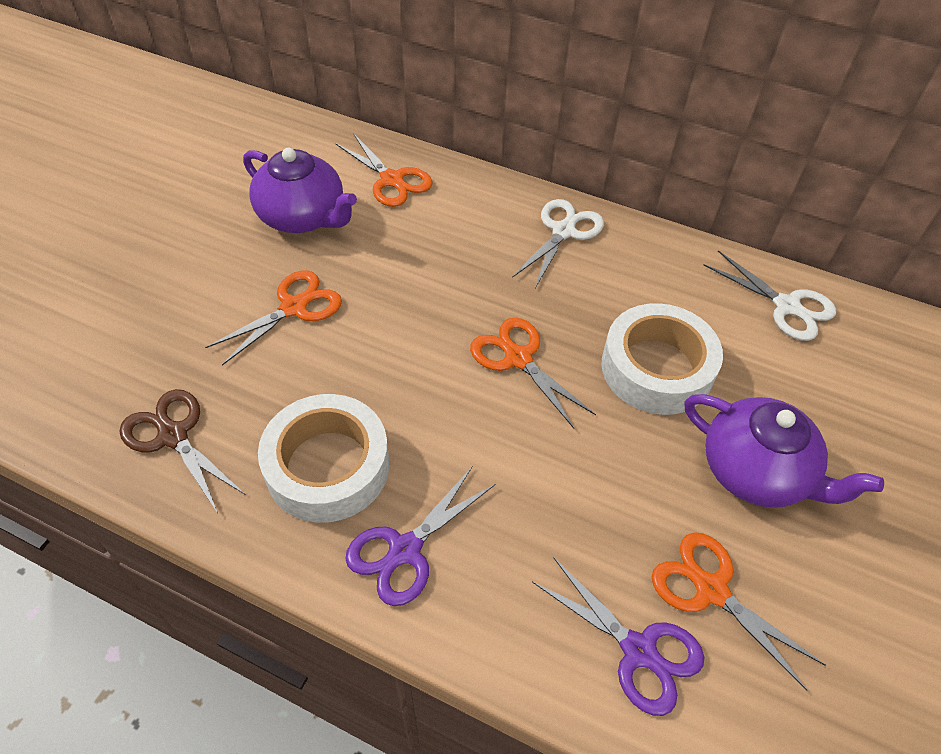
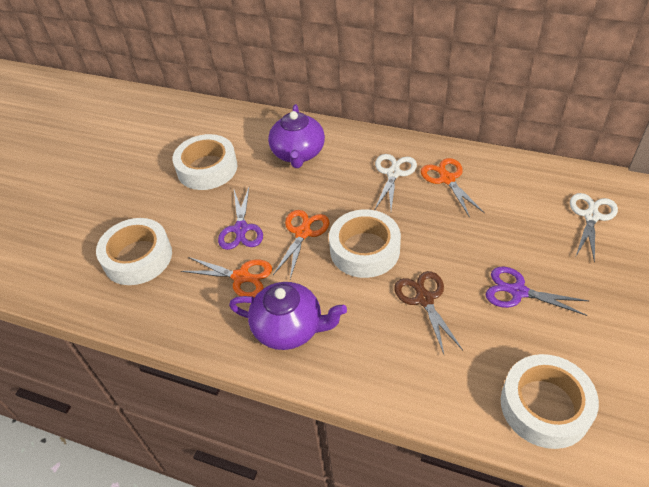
orange scissors: [205,270,342,365] [335,133,432,207] [470,317,596,428] [652,532,825,691] = 4 -> [181,257,272,297] [273,210,329,279] [421,158,485,218] = 3
white tape: [258,394,389,523] [601,303,723,415] = 2 -> [96,218,172,285] [172,134,237,190] [329,209,401,278] [501,354,599,449] = 4

